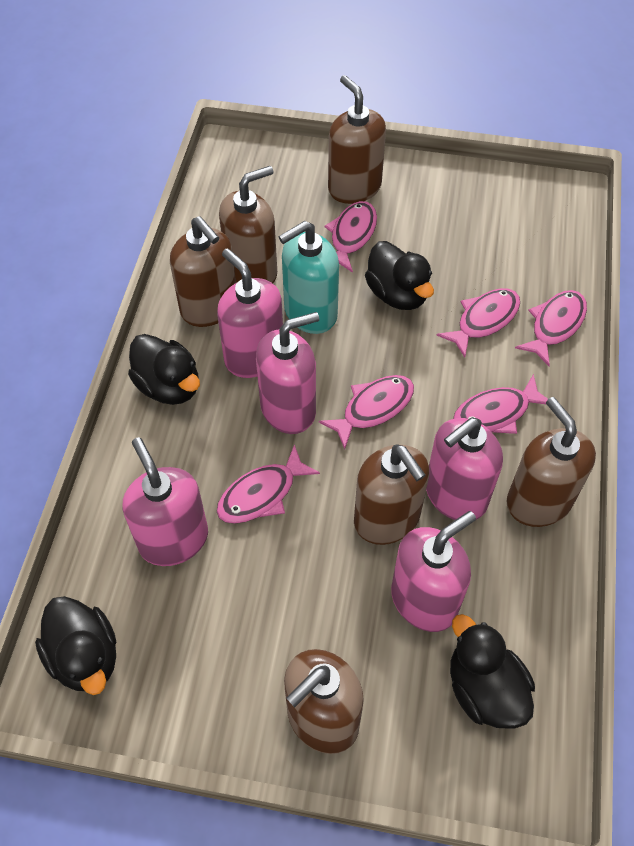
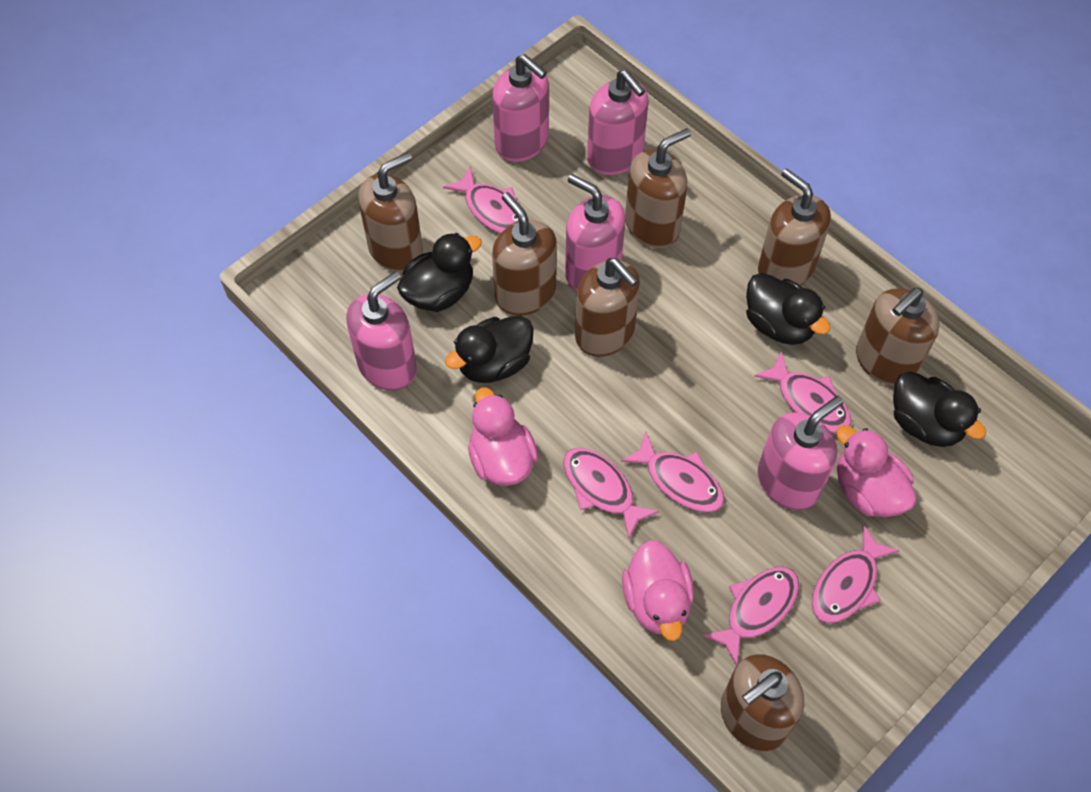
brown soap dispenser: [170,216,236,327] [219,166,277,283] [284,649,364,754] [328,75,386,204] [354,444,429,545] [506,397,596,527] = 6 -> [358,152,423,272] [492,192,557,316] [575,258,640,357] [625,128,691,248] [721,654,804,752] [758,168,831,286] [856,288,939,386] = 7
pink duck: none = 0 -> [468,387,538,486] [622,540,694,641] [836,425,916,517] = 3
turquoise soap dispenser: [278,221,339,334] = 1 -> none = 0

